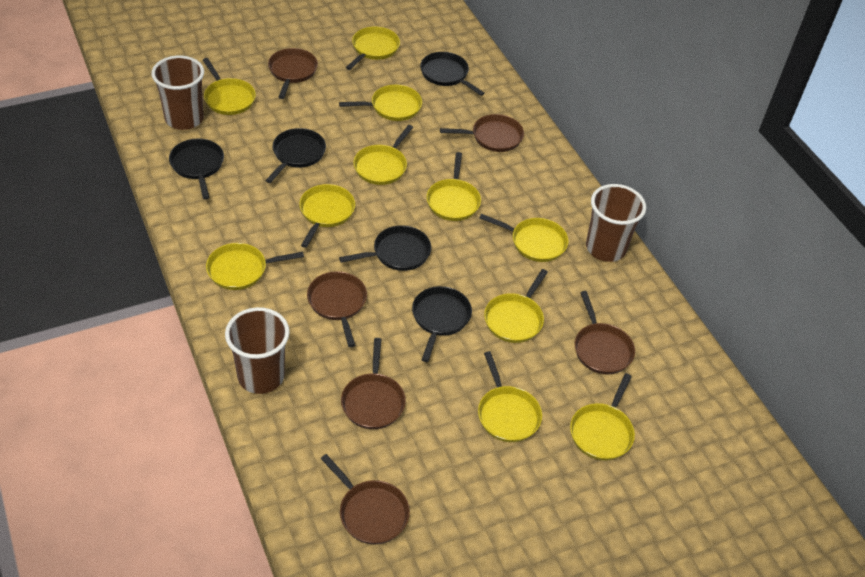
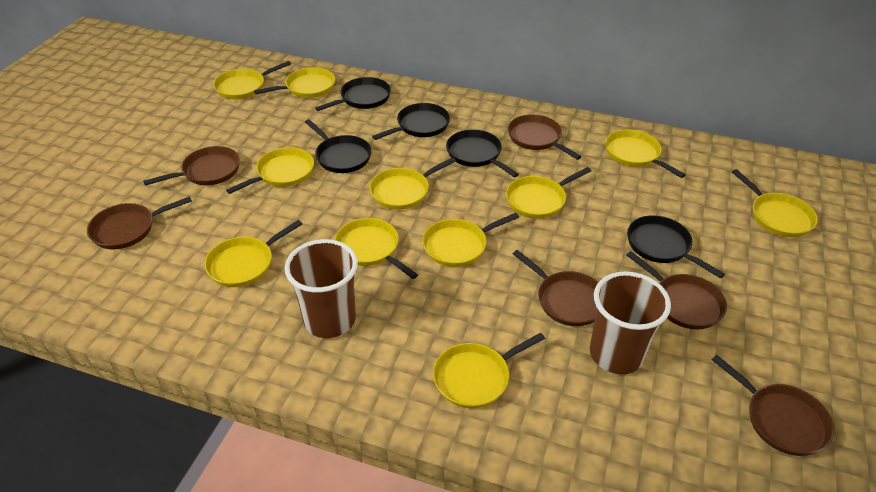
brown cup: [151,55,204,130] [225,307,290,394] [586,184,646,262] = 3 -> [285,239,358,338] [590,271,671,374] = 2

